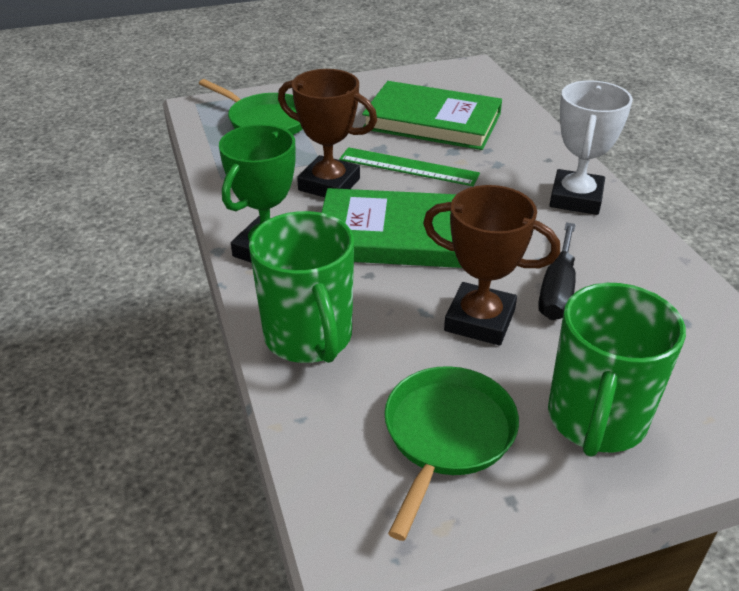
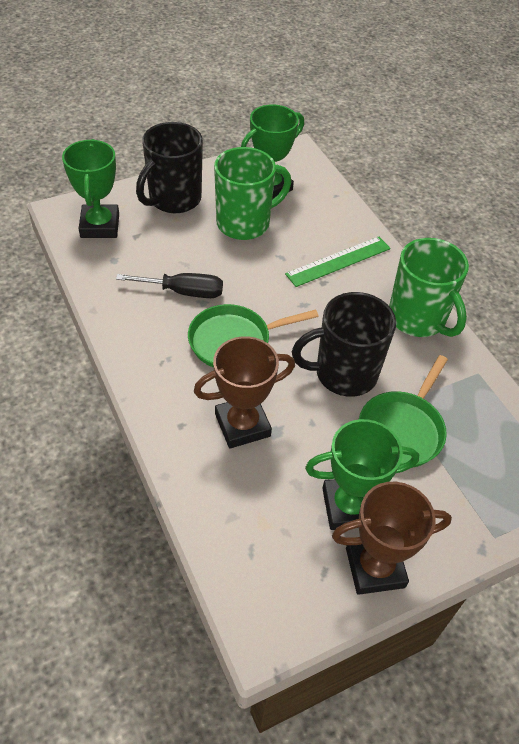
black mug: none = 0 -> [136,122,203,213] [292,292,396,397] = 2
green book: [321,188,462,268] [362,81,502,150] = 2 -> none = 0
green trophy: [219,124,296,262] = 1 -> [62,139,119,238] [241,104,304,199] [305,419,419,530] = 3
white trophy: [550,80,633,215] = 1 -> none = 0

